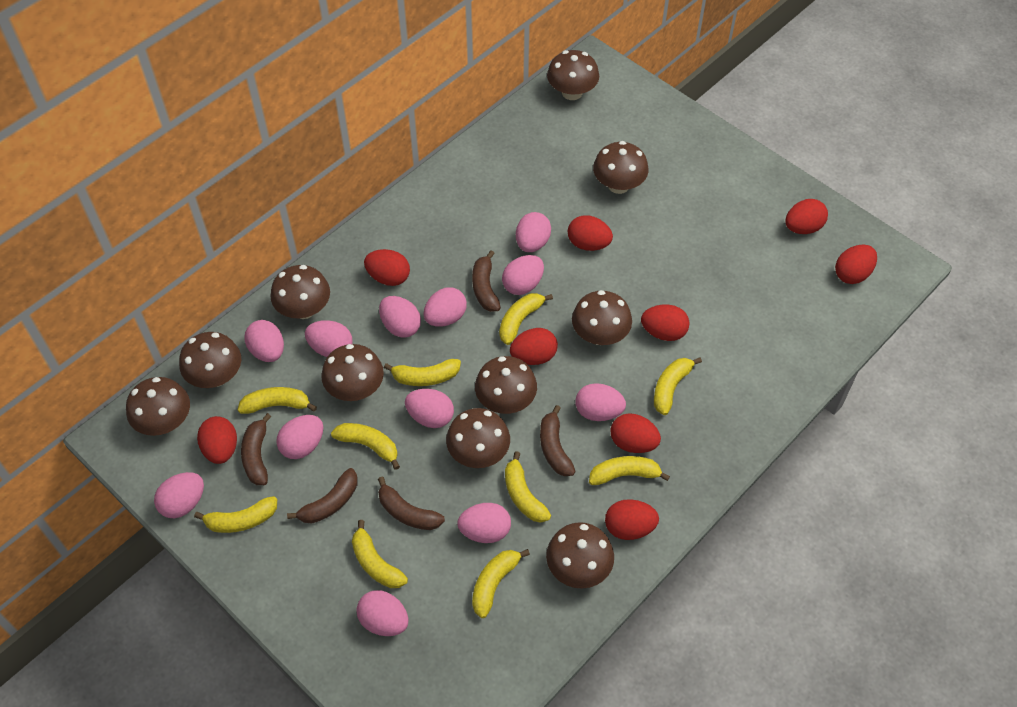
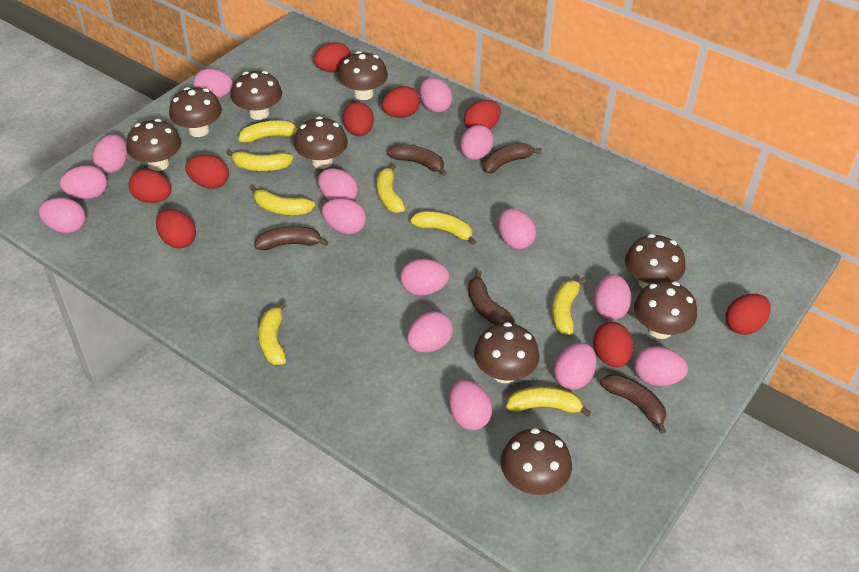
brown mushroom: [126,377,190,436] [179,332,241,388] [271,265,330,319] [321,344,384,401] [446,408,510,468] [475,356,537,414] [546,522,614,589] [547,50,599,100] [572,290,632,345] [593,141,648,194] = 10 -> [126,119,181,171] [169,87,222,137] [231,71,282,120] [294,117,348,169] [338,51,388,100] [474,322,539,383] [500,428,572,495] [625,234,686,289] [634,281,697,339] = 9
pink egg: [154,472,204,518] [244,320,284,362] [276,415,323,459] [305,320,353,357] [356,590,408,636] [379,296,421,338] [405,389,454,428] [423,287,467,327] [457,503,511,543] [502,255,544,295] [516,212,551,252] [575,383,626,421] = 12 -> [39,198,86,233] [60,165,107,199] [93,134,128,173] [193,69,233,99] [318,168,358,201] [322,198,366,234] [400,259,449,296] [407,311,453,352] [420,78,452,113] [449,380,492,430] [460,125,494,160] [498,208,536,249] [554,343,596,390] [594,274,632,320] [634,346,688,386] = 15
yellow banana: [194,496,277,533] [238,387,317,414] [331,423,400,470] [352,520,408,588] [384,359,461,386] [472,549,530,618] [499,293,553,345] [505,451,551,522] [589,456,670,485] [654,357,702,415] = 10 -> [227,150,293,171] [238,120,298,143] [251,186,315,215] [258,302,287,365] [377,164,405,213] [410,211,476,245] [506,387,591,417] [552,278,586,335] = 8

